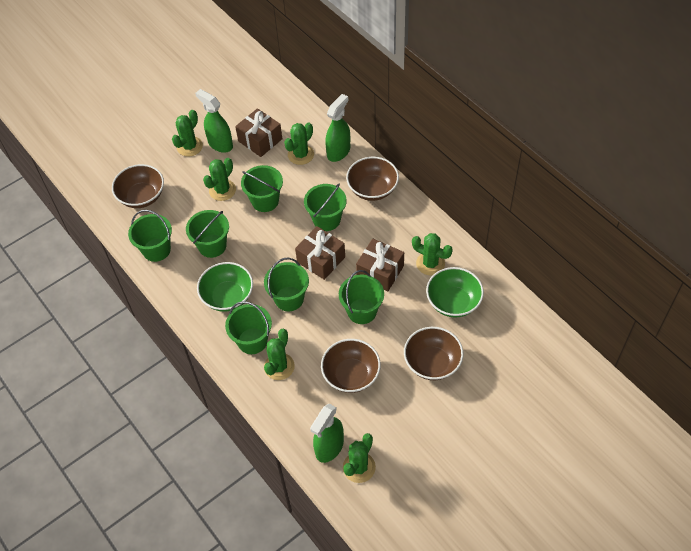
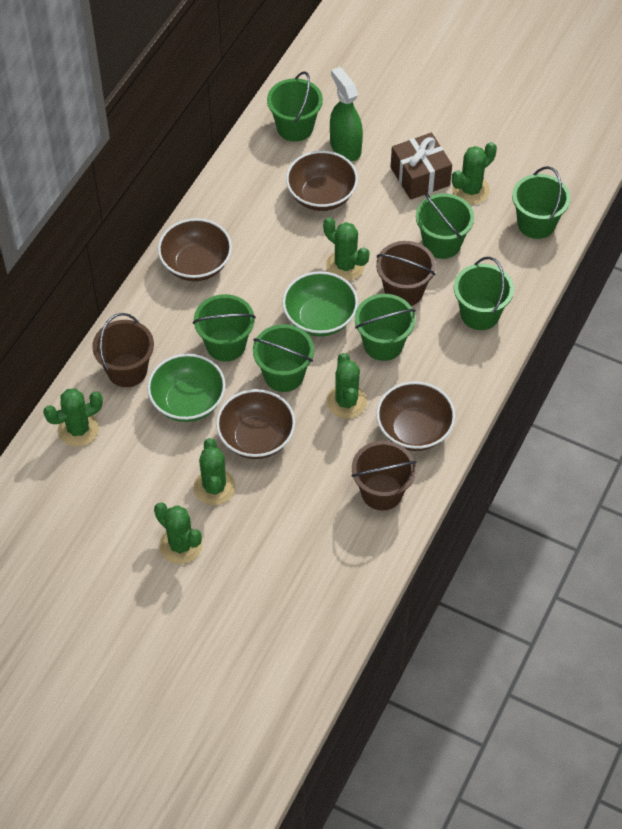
brown bucket: none = 0 -> [92,313,154,387] [351,441,416,510] [376,241,436,306] = 3
brown gift: [235,108,282,157] [295,226,345,280] [356,239,404,291] = 3 -> [391,133,452,200] = 1
green spray bottle: [195,89,233,153] [310,404,344,463] [325,94,350,162] = 3 -> [330,67,363,161] = 1

